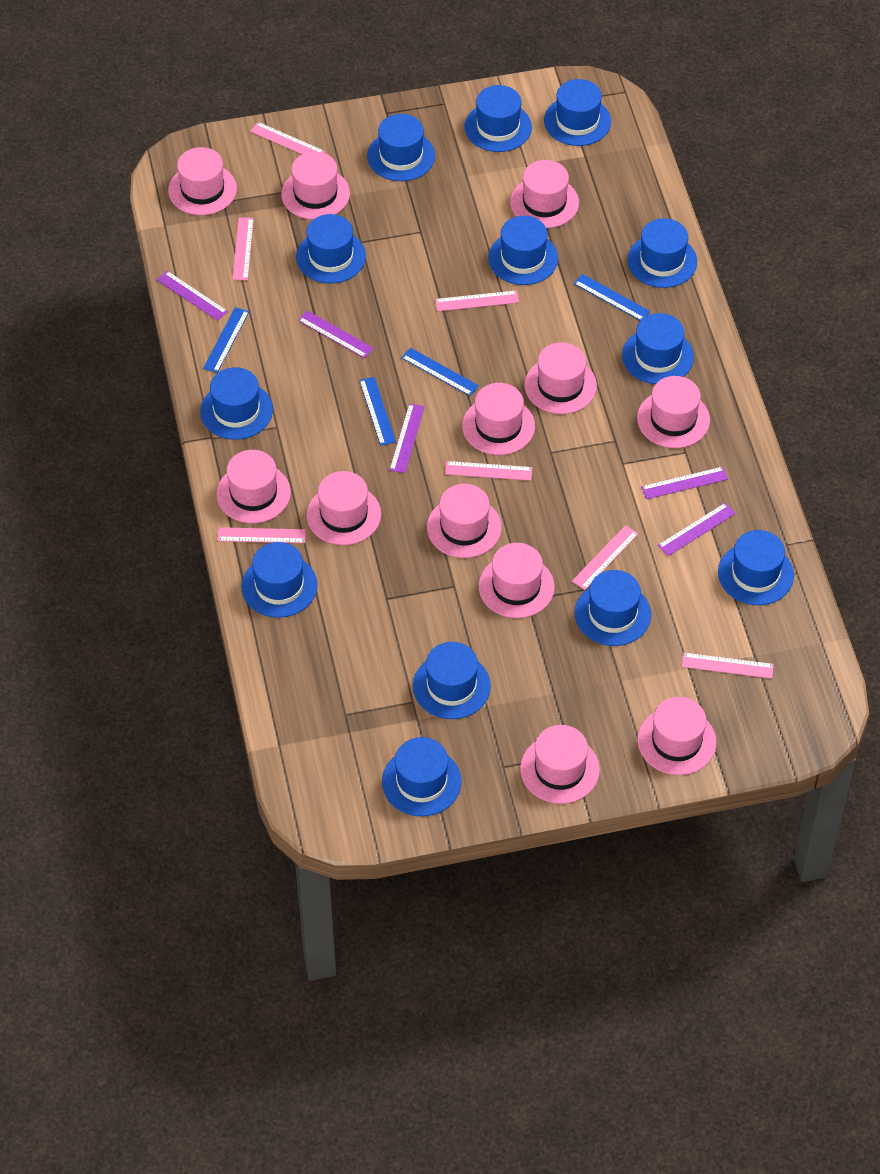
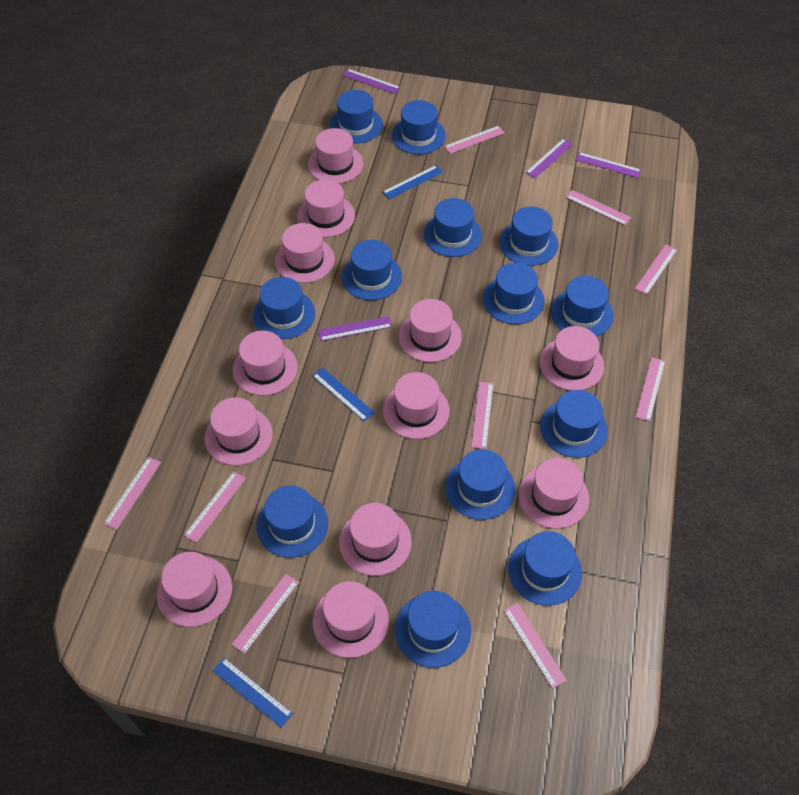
blue ruler: [203,307,249,373] [359,377,396,446] [401,348,479,396] [574,274,650,321] = 4 -> [213,658,293,728] [312,367,375,422] [383,165,443,199] = 3
pink ruler: [217,527,306,543] [232,217,254,280] [250,122,325,154] [435,290,519,311] [445,461,532,481] [572,525,638,590] [682,653,774,679] = 7 -> [104,457,161,530] [184,471,246,543] [232,574,299,654] [444,126,505,154] [471,382,493,449] [504,603,567,689] [566,190,631,225] [635,244,677,295] [636,357,665,421] = 9
purple ruler: [157,271,228,321] [298,310,374,358] [389,403,425,473] [641,467,728,499] [658,503,736,556] = 5 -> [318,316,393,341] [343,69,401,94] [526,138,573,178] [576,152,641,178] = 4

